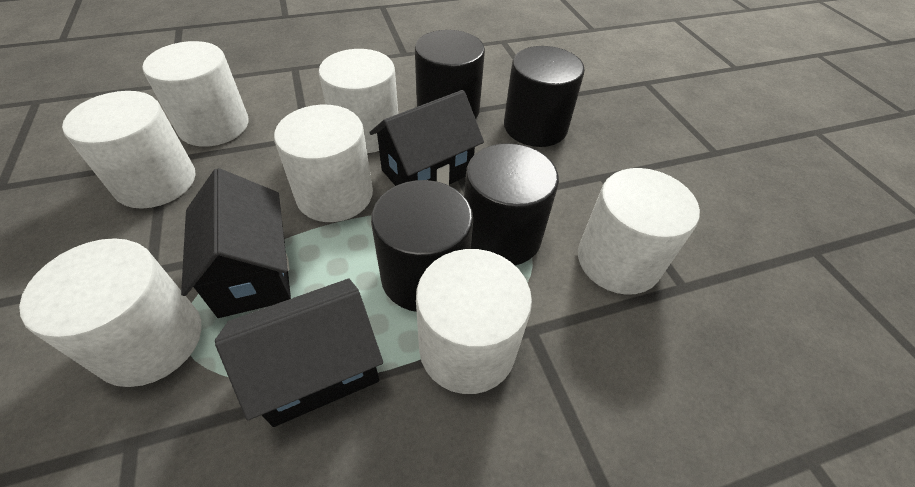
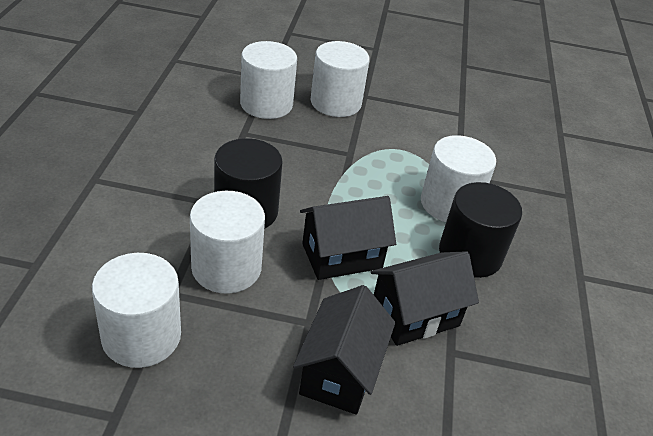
black cylinder: [371,180,473,312] [415,30,485,119] [464,143,559,265] [504,46,585,147] = 4 -> [214,138,283,229] [439,182,522,278] = 2
white cylinder: [19,238,202,387] [62,91,195,209] [143,41,249,147] [274,105,373,222] [318,49,398,153] [416,249,532,394] [578,168,700,295] = 7 -> [92,253,181,368] [190,191,265,293] [240,41,297,119] [311,41,370,117] [421,135,496,222] = 5

